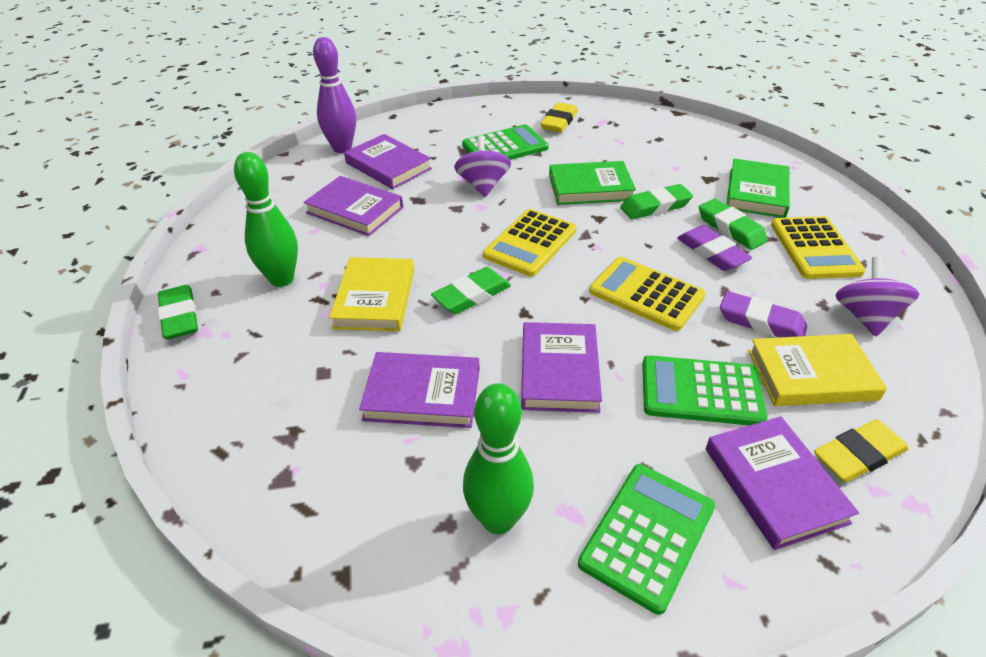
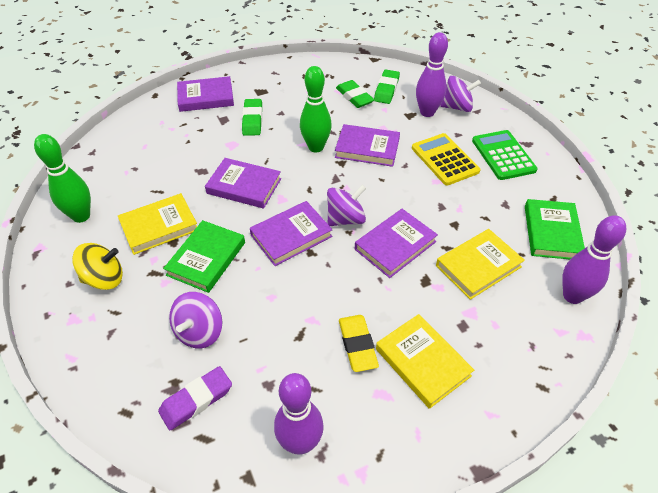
green calculator: [462,125,549,160] [578,464,715,615] [642,355,767,425] = 3 -> [472,130,538,180] = 1
green eraser: [158,285,198,340] [431,267,511,314] [620,184,693,219] [699,199,768,250] = 4 -> [242,99,262,136] [336,80,374,108] [374,70,400,104] = 3
purple bowling pin: [313,37,356,153] = 1 -> [274,373,324,455] [416,32,448,117] [562,215,626,304] = 3
purple eraser: [677,225,752,271] [720,291,807,337] = 2 -> [158,366,232,430] = 1
purple spinning top: [454,135,511,197] [835,257,919,336] = 2 -> [169,292,222,349] [327,185,366,226] [440,76,481,112] = 3
yellow book: [329,257,414,332] [748,334,887,406] = 2 -> [118,193,197,255] [376,314,474,409] [436,229,525,300] = 3
yellow calculator: [483,209,576,277] [589,257,706,331] [771,216,866,279] = 3 -> [412,133,481,186] = 1
yellow eraser: [540,102,578,132] [814,419,909,482] = 2 -> [339,315,379,372] = 1
yellow spinning top: none = 0 -> [72,243,123,290] = 1

